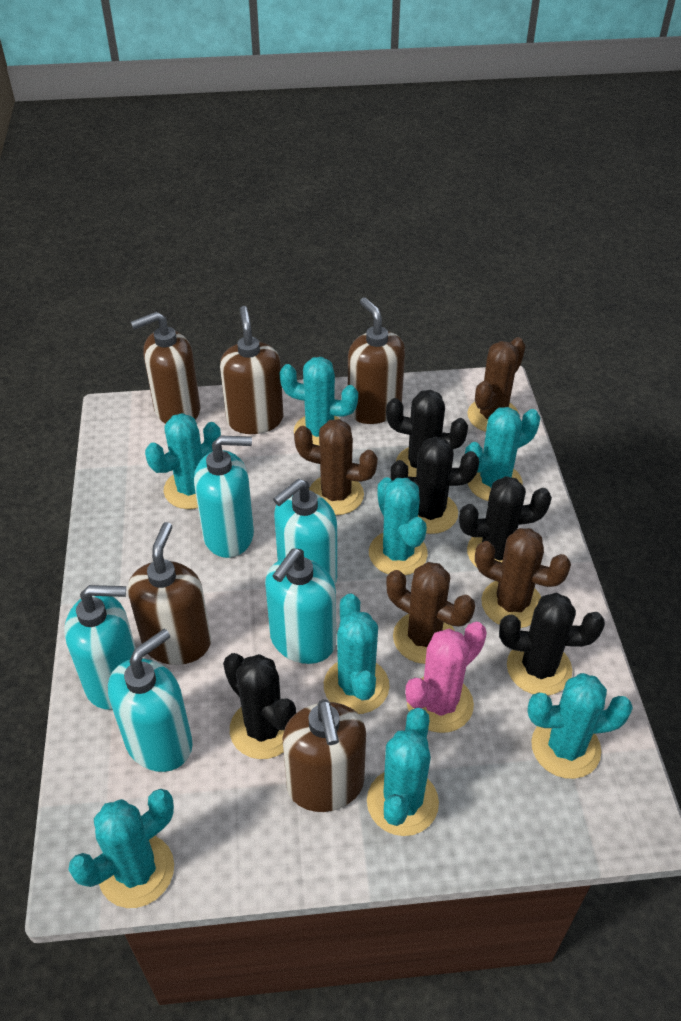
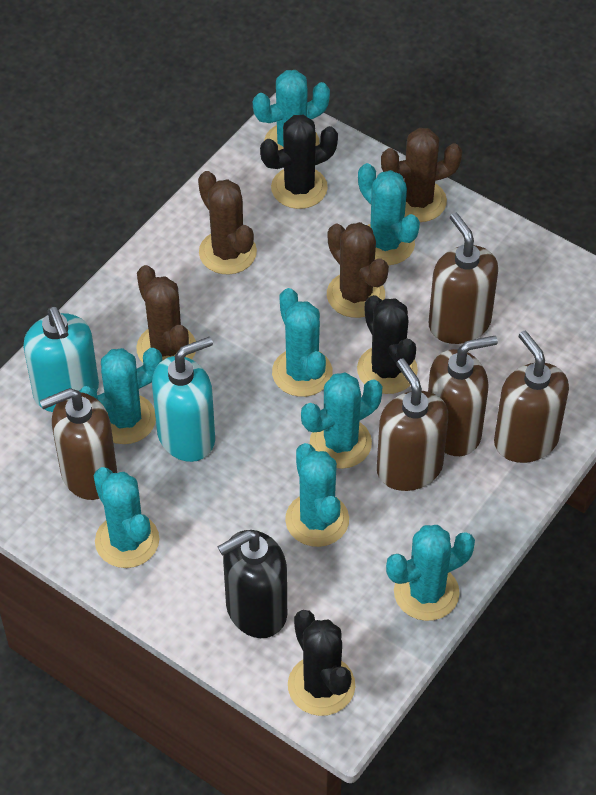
black cactus: [223,653,296,759] [386,390,468,477] [391,437,479,534] [459,476,552,567] [499,593,605,696] = 5 -> [260,115,338,209] [288,610,355,716] [357,295,418,394] = 3
black soap dispenser: none = 0 -> [217,530,287,638] = 1
pink cactus: [405,622,487,733] = 1 -> none = 0
turquoise soap dispenser: [65,585,136,710] [108,629,193,772] [194,435,254,558] [265,549,336,664] [273,479,337,584] = 5 -> [23,306,99,412] [152,337,215,462] = 2

